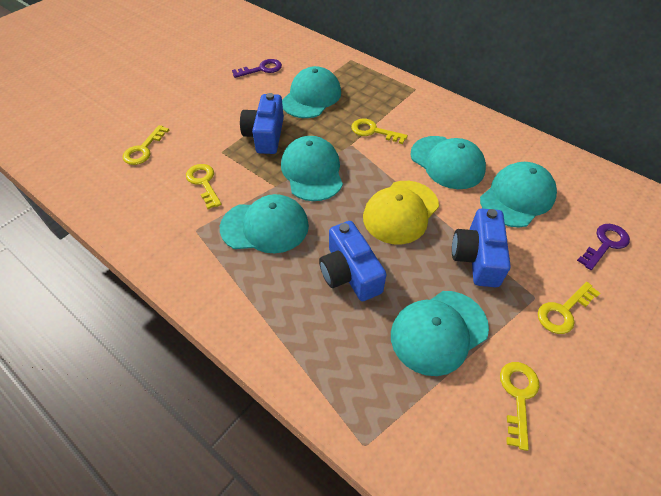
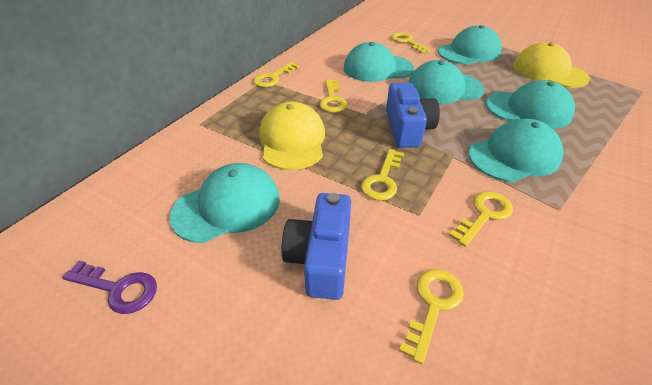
blue camera: [240,93,284,154] [319,221,387,301] [452,208,511,287] = 3 -> [282,193,351,300] [386,82,440,148] = 2
purple key: [232,59,282,78] [577,224,630,270] = 2 -> [62,261,157,314] = 1
yellow cap: [363,181,439,244] = 1 -> [259,102,325,170] [513,42,590,88] = 2
yellow key: [123,125,169,165] [186,164,222,209] [351,119,408,144] [500,362,540,451] [538,282,600,334] = 5 -> [253,62,299,87] [319,79,347,113] [361,149,404,201] [391,32,430,53] [399,269,464,364] [449,191,513,247] = 6

